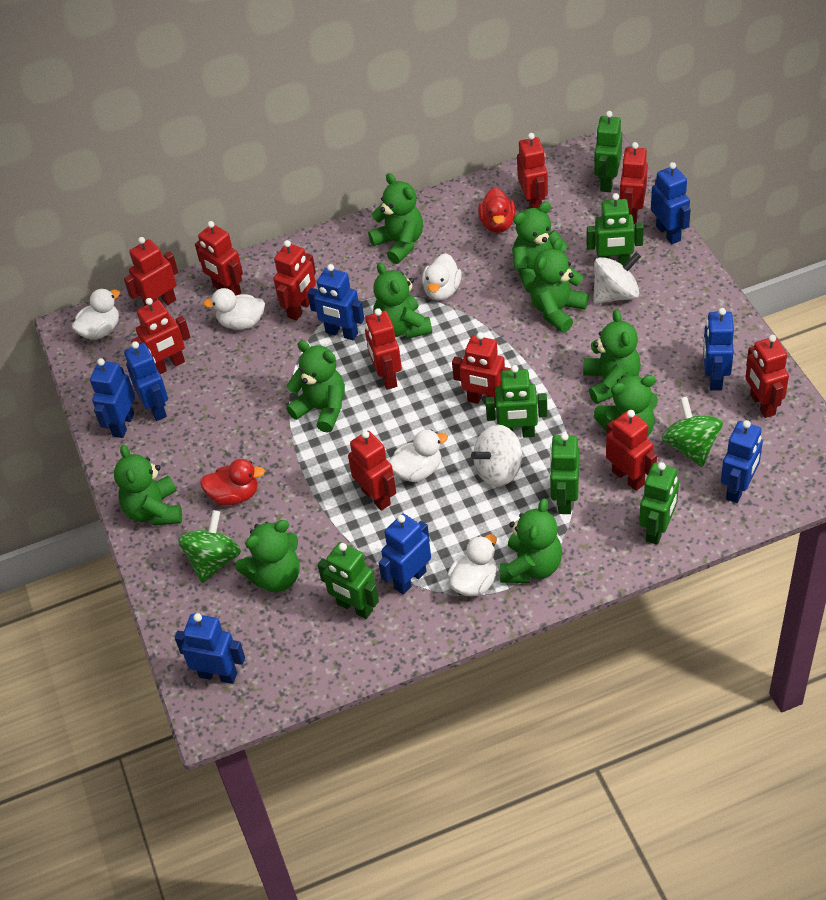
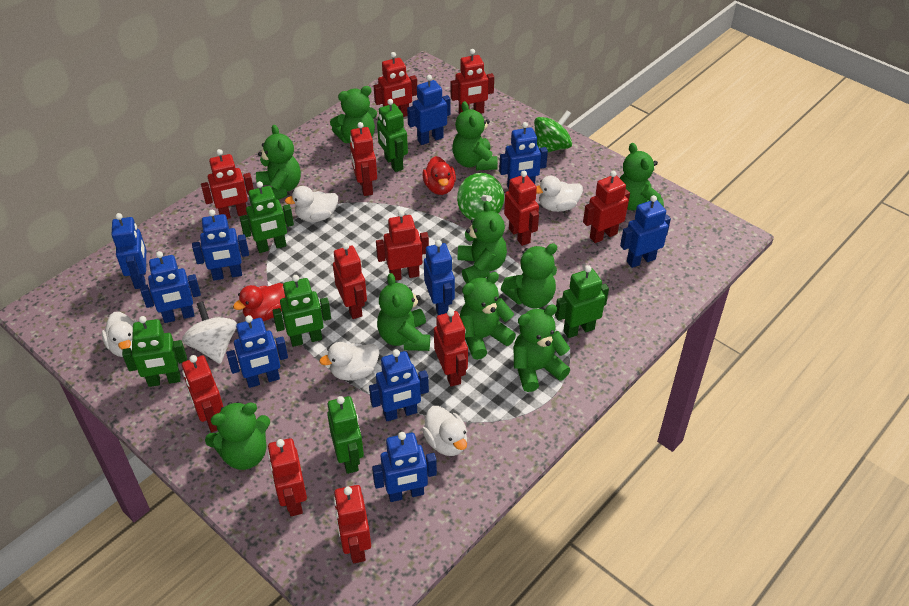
blue robot: [90,358,135,438] [124,341,168,421] [175,613,245,684] [308,264,364,340] [378,514,431,595] [651,162,691,244] [703,308,734,390] [721,420,763,503] = 8 -> [112,213,146,289] [140,251,201,323] [192,210,249,281] [226,315,288,388] [369,349,429,421] [372,432,437,502] [407,75,451,145] [424,240,455,315] [499,122,548,189] [620,195,671,268] = 10
red robot: [124,237,178,306] [131,298,190,374] [195,221,243,296] [273,240,316,321] [348,431,396,511] [365,308,402,390] [452,332,511,408] [517,133,548,208] [606,410,657,491] [620,142,648,224] [745,335,789,418] = 11 -> [182,355,223,432] [201,149,254,219] [268,438,307,516] [333,243,367,319] [334,485,371,563] [350,122,377,196] [374,52,417,117] [376,210,429,281] [434,309,468,387] [451,49,494,114] [504,171,539,246] [583,171,630,243] = 12
white spinning top: [471,425,523,487] [593,252,641,304] = 2 -> [182,301,237,364] = 1

